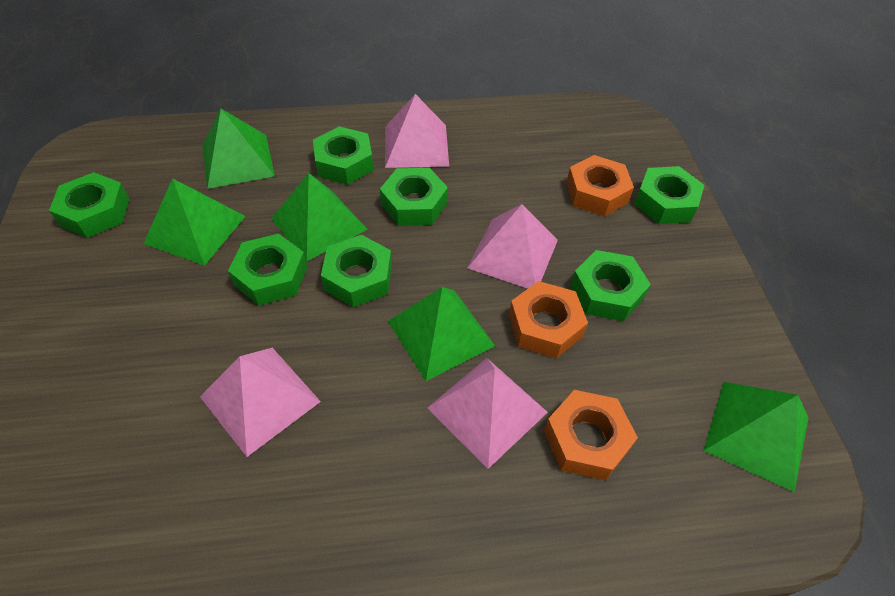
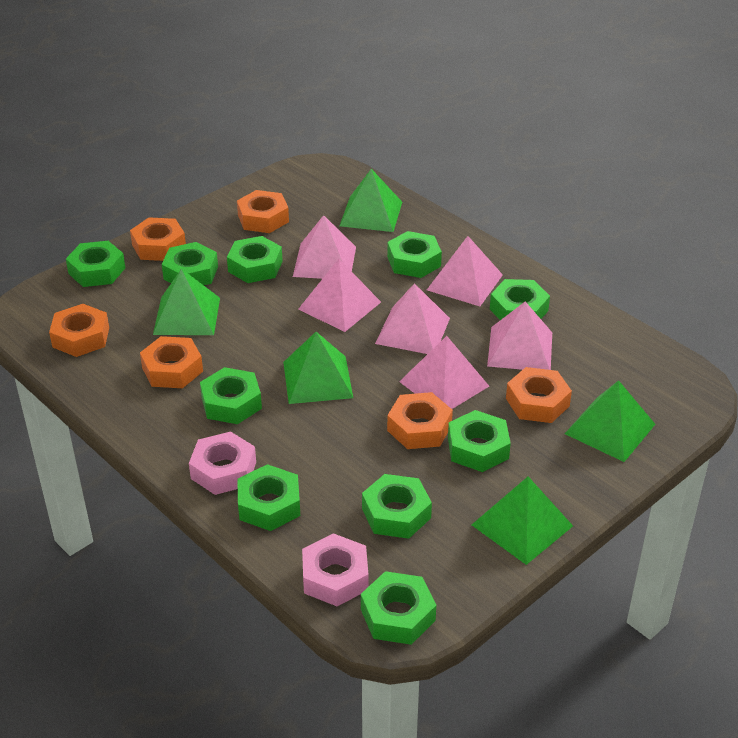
green nut: [49,172,129,238] [228,234,307,306] [313,126,374,185] [321,235,392,307] [380,168,448,226] [570,250,651,321] [634,166,705,224] = 7 -> [66,241,125,287] [162,242,218,285] [200,367,262,424] [227,236,283,283] [237,464,300,531] [361,571,436,645] [362,474,432,539] [387,231,442,278] [448,410,511,472] [490,279,550,320] = 10
orange nut: [509,281,588,359] [544,390,638,480] [566,155,634,216] = 3 -> [49,304,109,357] [130,217,186,261] [140,336,203,388] [237,190,289,233] [387,392,453,449] [506,367,572,423] = 6
pink nut: none = 0 -> [189,432,256,495] [302,533,368,606] = 2
pink pyramid: [200,348,321,457] [385,94,449,168] [427,358,548,469] [467,204,558,289] = 4 -> [293,215,356,279] [298,259,381,332] [375,283,450,354] [399,336,489,409] [427,236,503,306] [487,302,552,370] = 6

